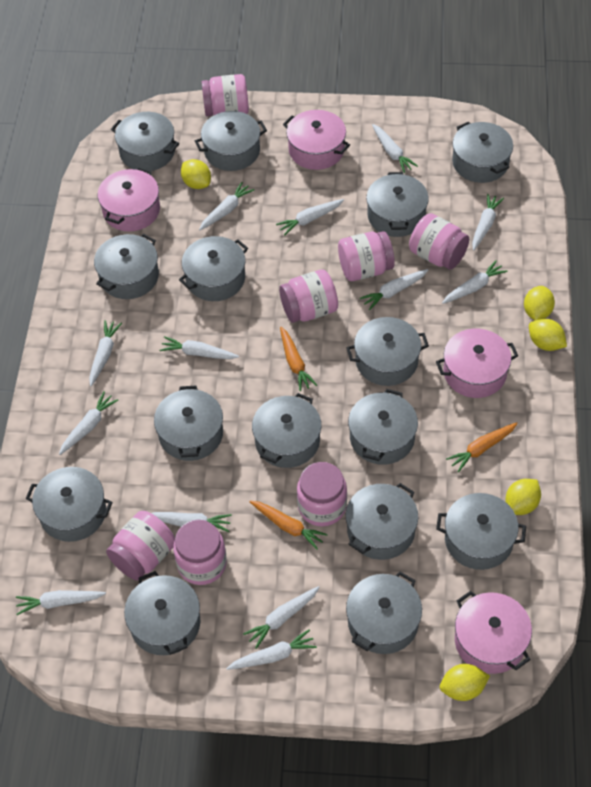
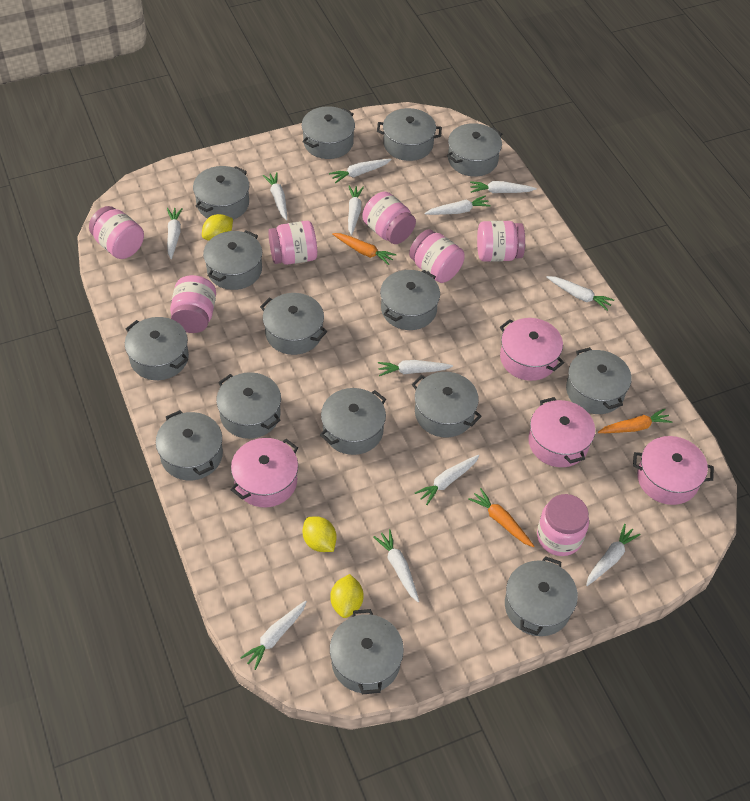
white carrot: [16,590,106,615] [59,391,118,455] [89,320,122,386] [151,512,232,532] [160,336,239,359] [199,182,254,231] [226,629,317,670] [243,586,320,649] [276,199,344,236] [360,269,428,310] [372,124,418,173] [442,260,508,304] [472,194,504,251] = 13 -> [167,208,183,259] [240,601,307,670] [263,172,287,220] [329,159,392,183] [348,186,364,235] [373,529,419,602] [378,360,453,376] [415,455,479,505] [424,195,491,215] [470,181,537,193] [547,276,614,311] [586,524,641,586] = 12
yellow lemon: [181,159,211,189] [440,664,490,701] [505,479,541,515] [524,286,555,320] [529,319,567,351] = 5 -> [202,214,233,241] [303,516,337,552] [330,574,364,618] = 3

